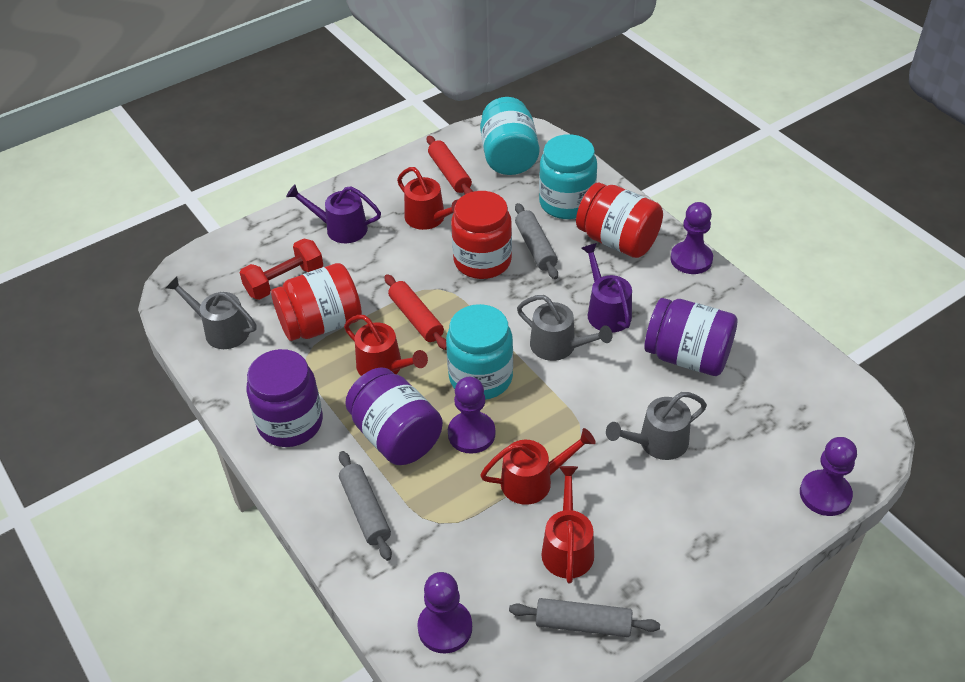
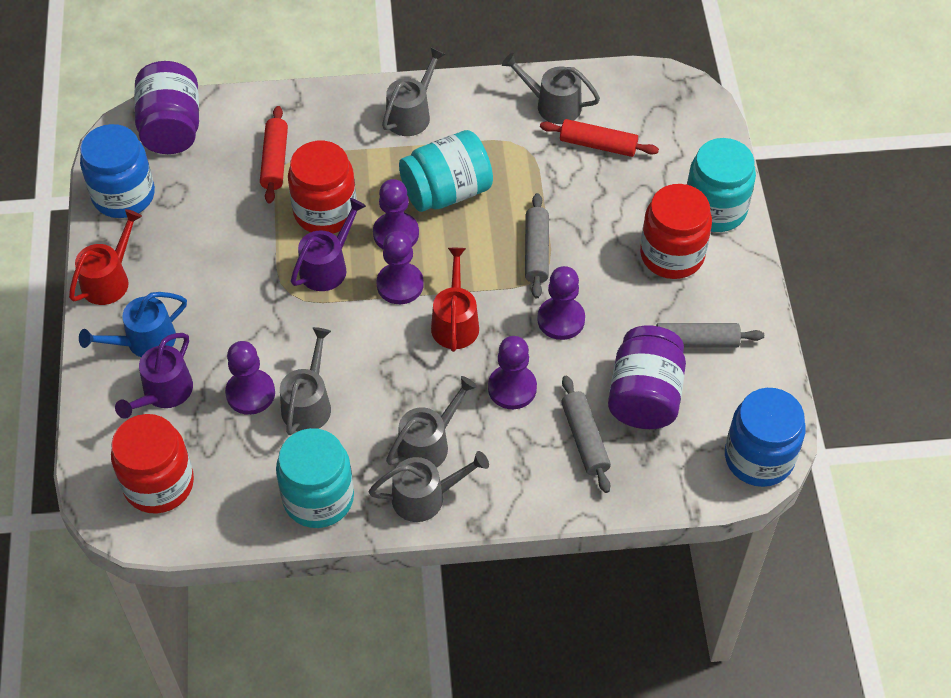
blue jar: none = 0 -> [80,124,155,218] [725,388,805,487] = 2
blue watering can: none = 0 -> [79,292,187,357] = 1
grey watering can: [166,276,256,349] [517,295,613,361] [606,392,707,460] = 3 -> [280,327,331,435] [369,451,489,522] [382,47,446,136] [386,376,477,468] [502,53,600,124] = 5
purple jar: [246,349,323,447] [345,367,443,465] [644,298,737,376] = 3 -> [134,61,199,154] [608,326,686,429] = 2
purple pawn: [417,572,472,653] [448,377,495,454] [670,202,713,274] [800,437,857,516] = 4 -> [225,341,275,415] [373,179,419,250] [376,231,424,304] [488,336,537,409] [537,266,585,340] = 5
red dumbbell: [240,238,323,300] = 1 -> none = 0
red watering can: [344,315,428,376] [397,167,458,230] [480,428,596,505] [541,466,594,583] = 4 -> [69,209,142,305] [431,248,479,352] = 2

